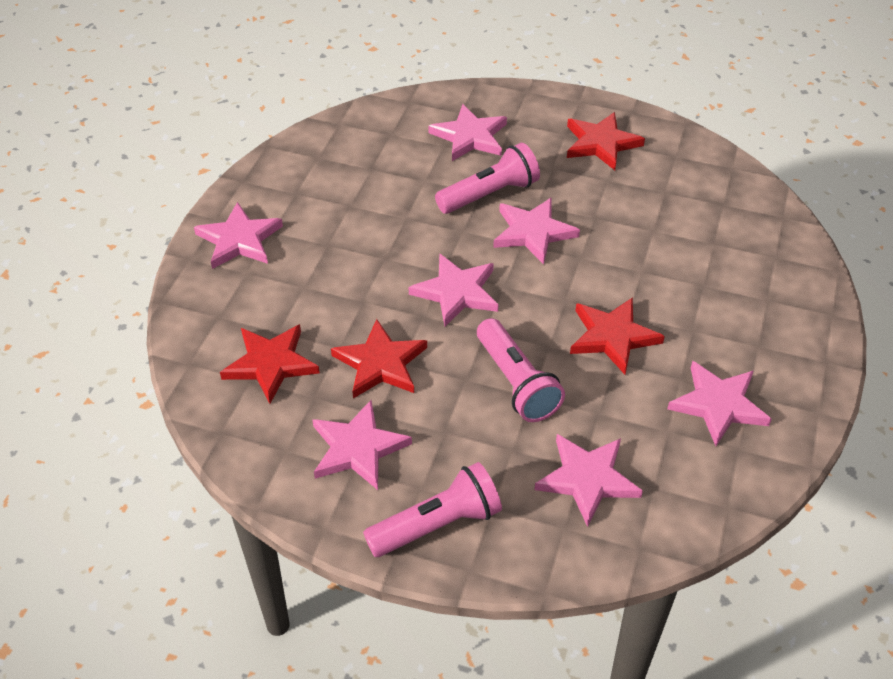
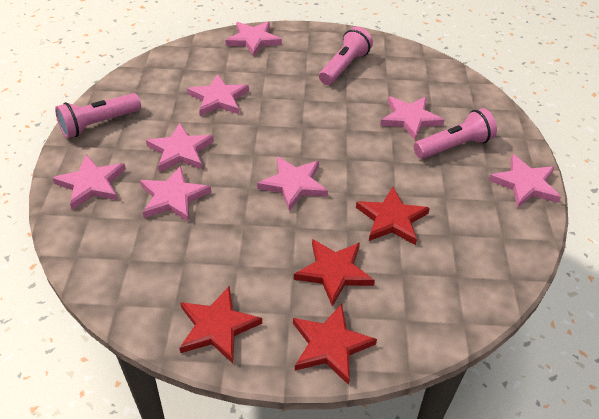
pink star: [194,202,283,269] [312,400,412,490] [409,254,499,327] [428,104,507,161] [493,197,580,265] [534,434,643,527] [667,361,772,446] = 7 -> [52,155,126,210] [140,166,211,222] [146,123,214,172] [187,74,249,116] [226,21,282,57] [257,157,328,211] [380,97,444,140] [489,154,561,208] = 8

